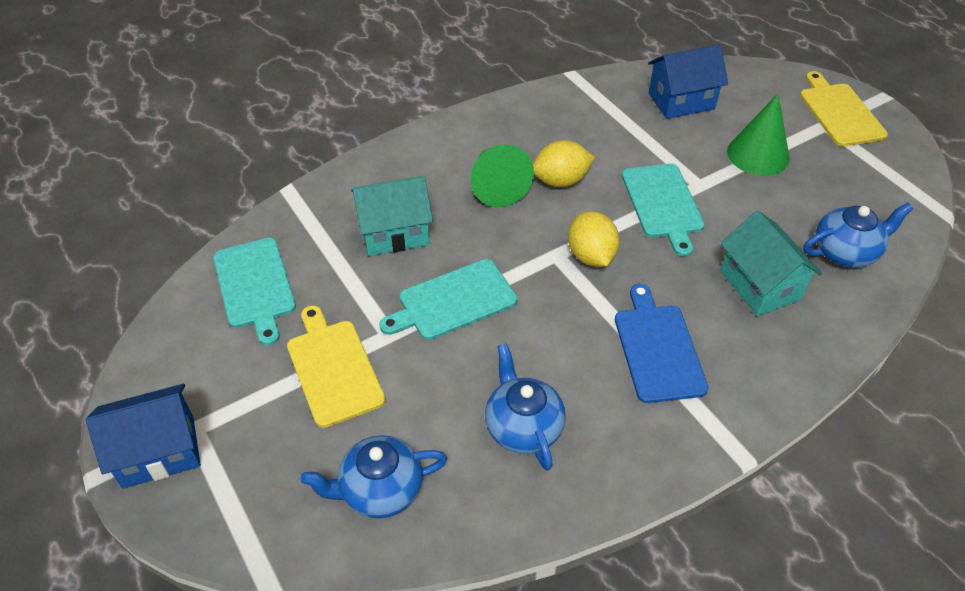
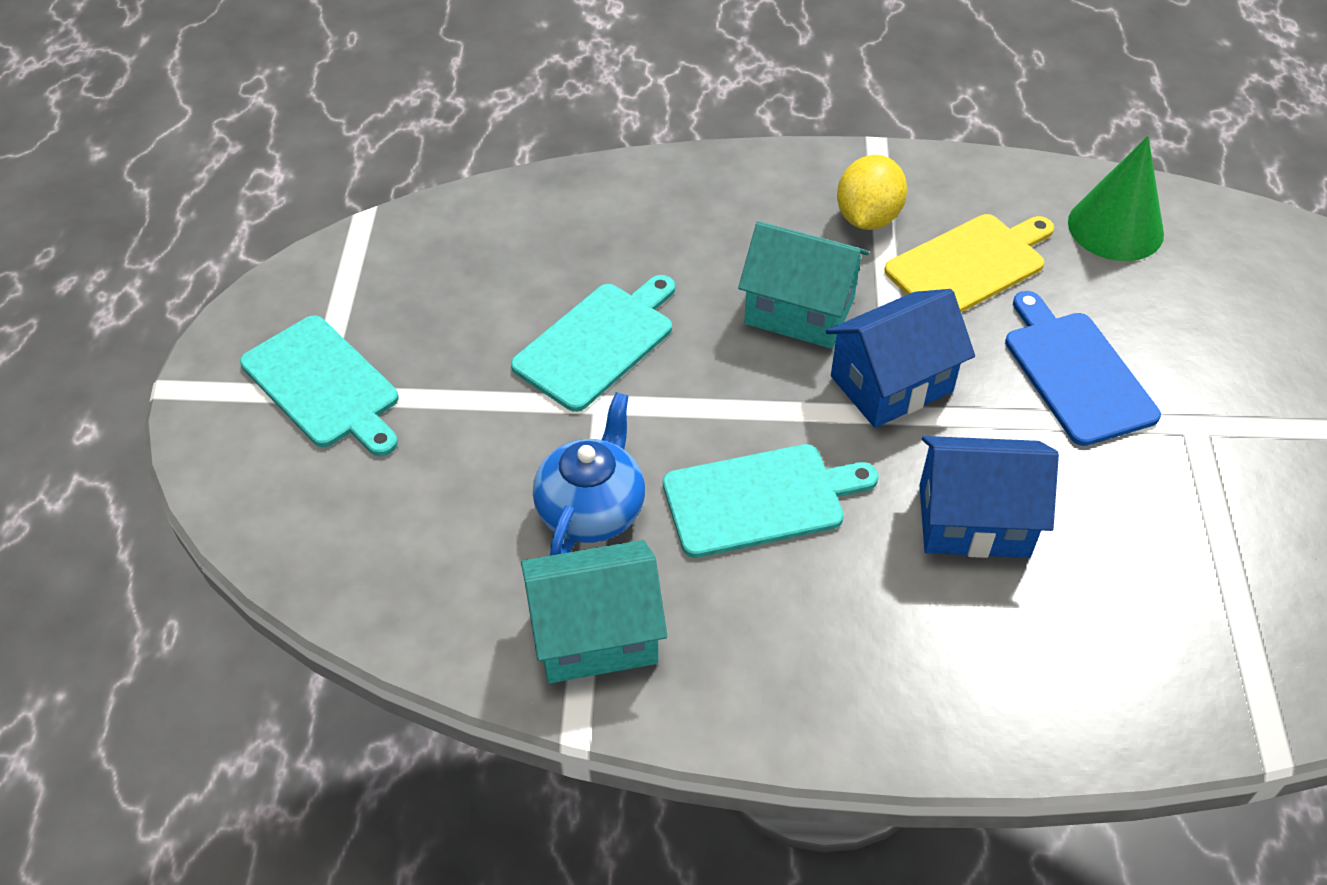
blue teapot: [301,435,447,518] [485,343,566,471] [804,203,913,268] = 3 -> [533,392,645,556] = 1
green cone: [470,145,534,207] [727,93,790,176] = 2 -> [1068,136,1164,261] = 1
yellow cutting board: [287,305,386,428] [800,71,888,147] = 2 -> [884,214,1054,312] = 1
yellow lemon: [533,140,595,187] [568,211,620,267] = 2 -> [837,155,907,230] = 1

